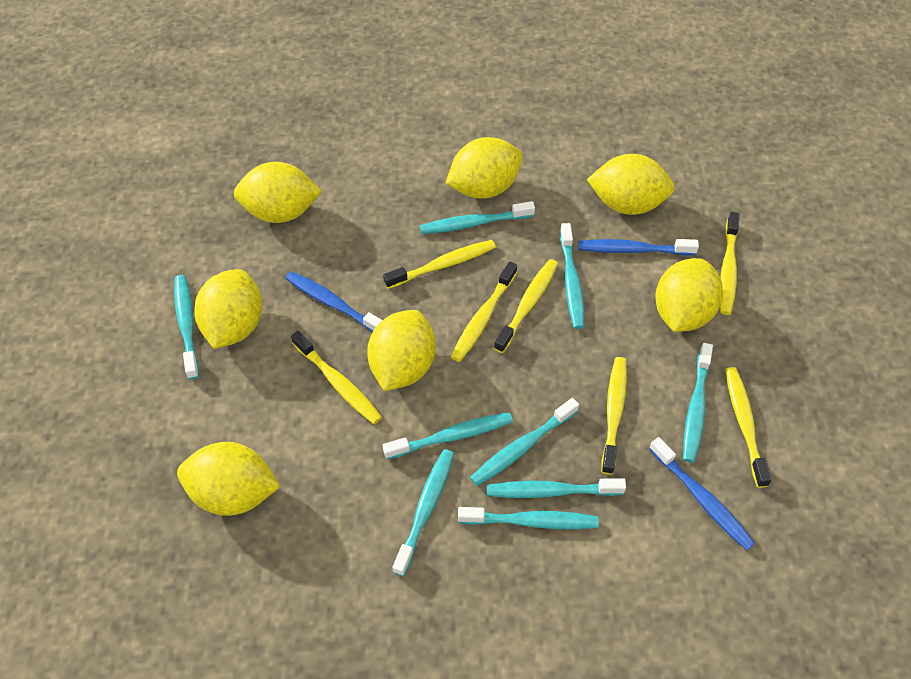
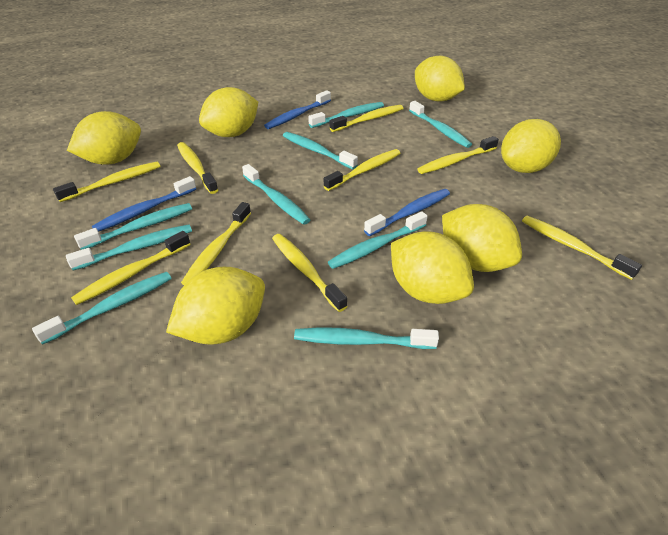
yellow toothbrush: [291,331,382,424] [383,240,496,289] [451,261,517,362] [494,259,558,353] [601,357,627,475] [720,212,740,315] [726,367,772,488] = 7 -> [53,162,160,202] [71,231,190,305] [177,142,218,194] [181,202,251,285] [272,234,347,312] [324,149,401,191] [330,105,403,132] [417,136,499,174] [522,216,642,280] = 9

